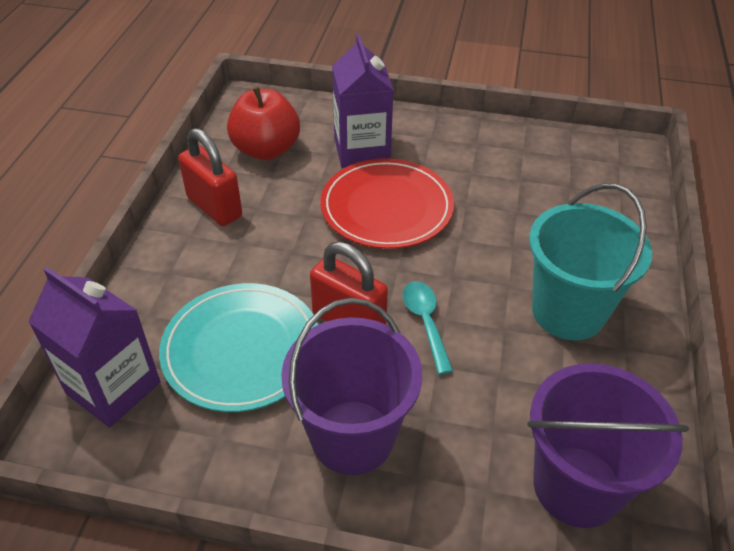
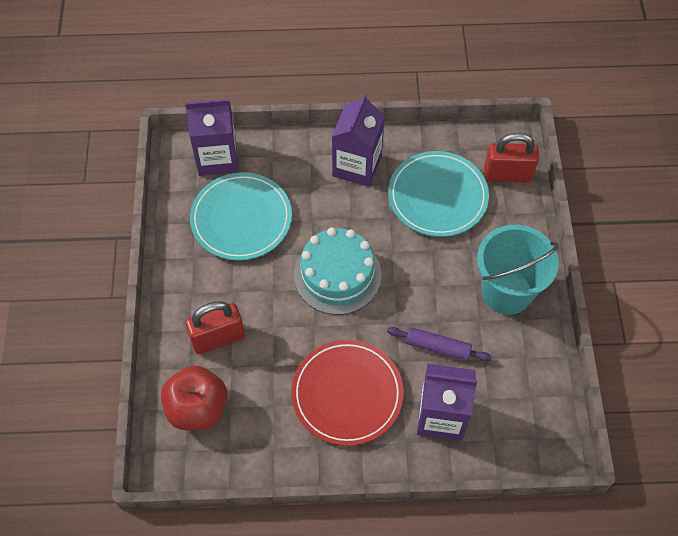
purple bucket: [281,298,422,475] [527,363,689,528] = 2 -> none = 0
purple carton: [28,267,160,428] [332,34,394,168] = 2 -> [185,99,238,176] [332,94,385,187] [417,364,477,441] = 3
purple rolling pin: none = 0 -> [387,327,492,361] = 1
turquoise cake: none = 0 -> [294,228,381,315] = 1
turquoise plate: [159,283,318,412] = 1 -> [190,172,292,261] [388,151,489,237] = 2
turquoise spoon: [402,281,453,375] = 1 -> none = 0

